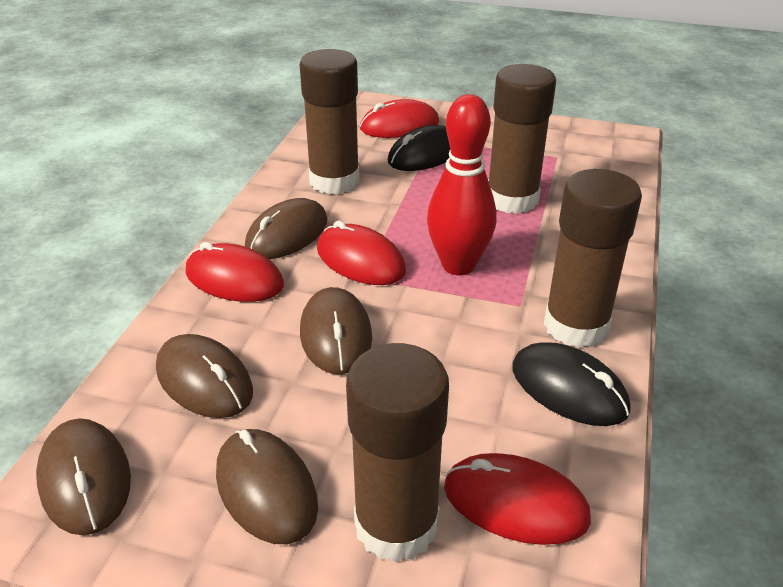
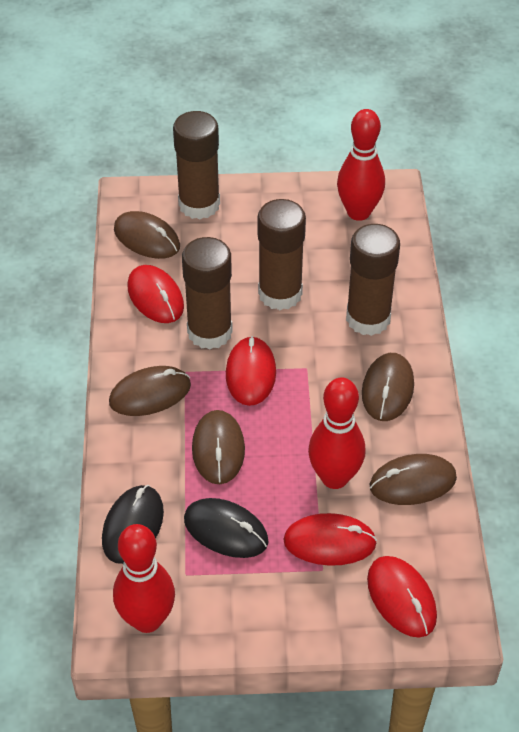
red bowling pin: [427,94,496,275] = 1 -> [113,524,175,633] [308,377,366,489] [337,109,385,221] = 3

